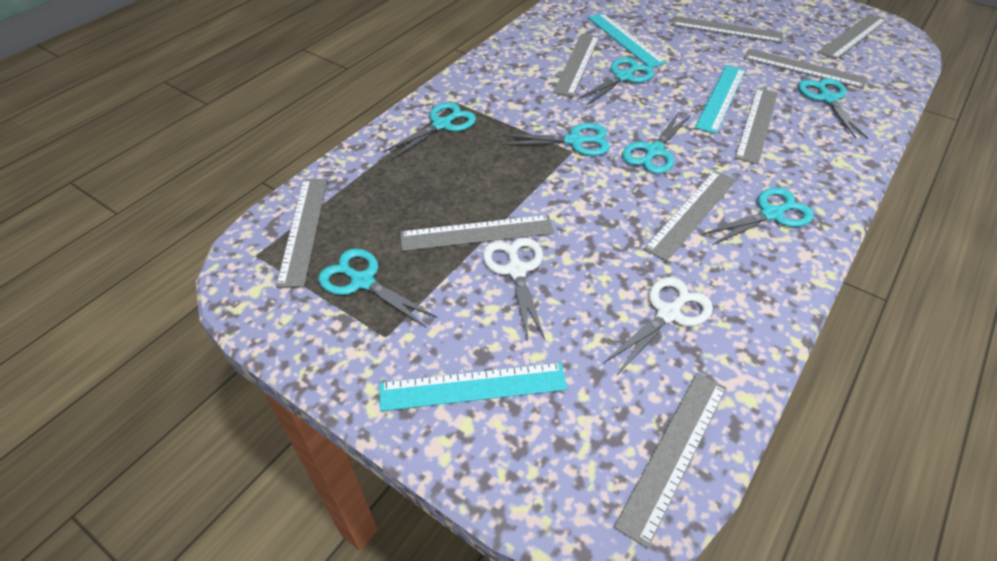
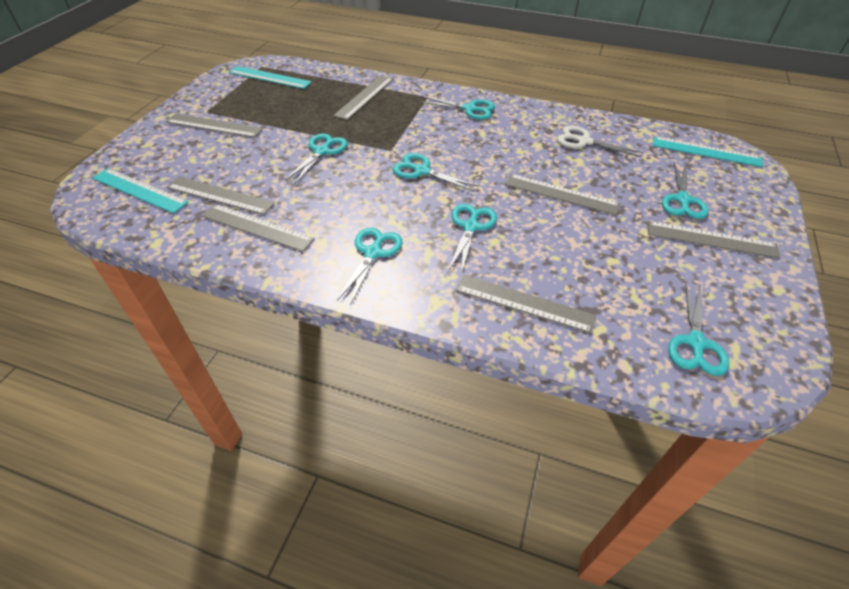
grey ruler: [276,179,327,287] [400,215,554,251] [553,34,599,97] [614,373,727,548] [644,170,736,261] [672,16,783,43] [735,88,778,164] [744,49,867,89] [818,14,887,60] = 9 -> [166,114,263,138] [167,176,275,215] [202,204,315,252] [333,75,393,120] [456,275,596,334] [505,174,621,216] [648,221,781,259] = 7
white scissors: [483,237,545,340] [603,277,713,375] = 2 -> [557,126,643,157] = 1

